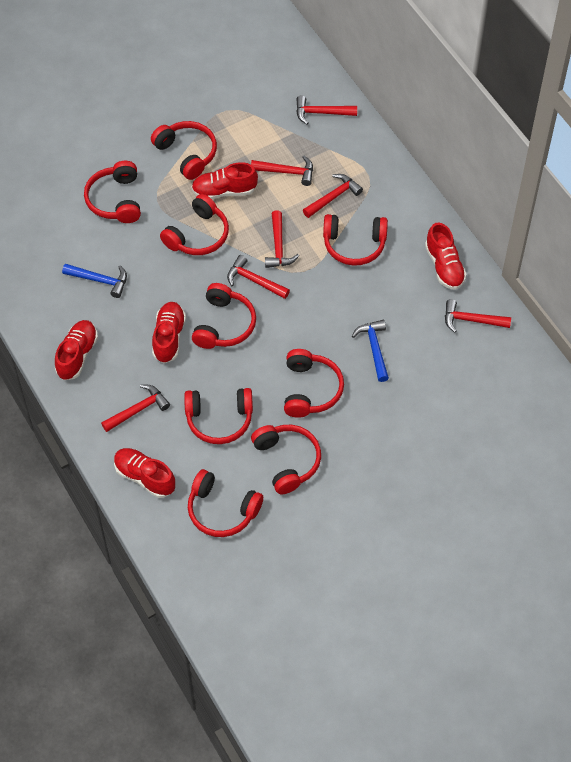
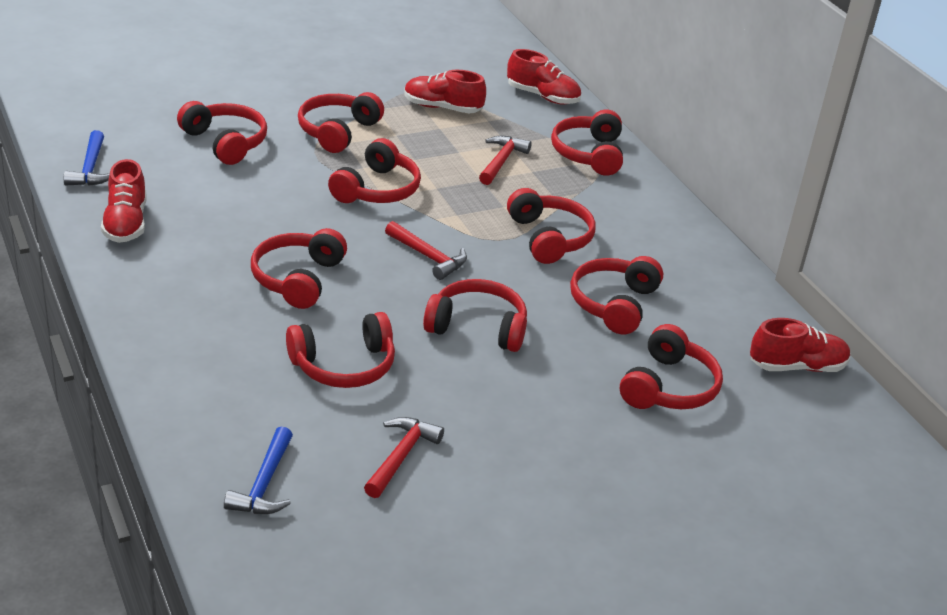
red hammer: [101,384,170,432] [227,255,290,299] [251,156,313,186] [265,211,299,268] [296,96,357,124] [303,174,363,218] [445,299,511,333] = 7 -> [364,417,444,498] [385,221,467,280] [479,136,532,185] = 3
red headphones: [84,161,141,223] [151,121,217,180] [160,194,229,255] [184,388,253,444] [188,469,263,537] [192,283,256,349] [251,425,321,494] [284,349,344,418] [323,214,388,266] = 9 -> [177,101,267,165] [251,228,347,309] [286,312,395,388] [298,92,384,153] [328,138,421,203] [423,279,527,352] [507,188,596,264] [551,110,623,176] [570,256,663,335] [620,324,723,409] = 10
red shoe: [55,320,98,380] [114,448,175,498] [152,302,186,363] [191,162,258,199] [425,223,467,290] = 5 -> [101,159,146,243] [404,70,486,113] [507,49,581,105] [750,318,851,372] = 4

